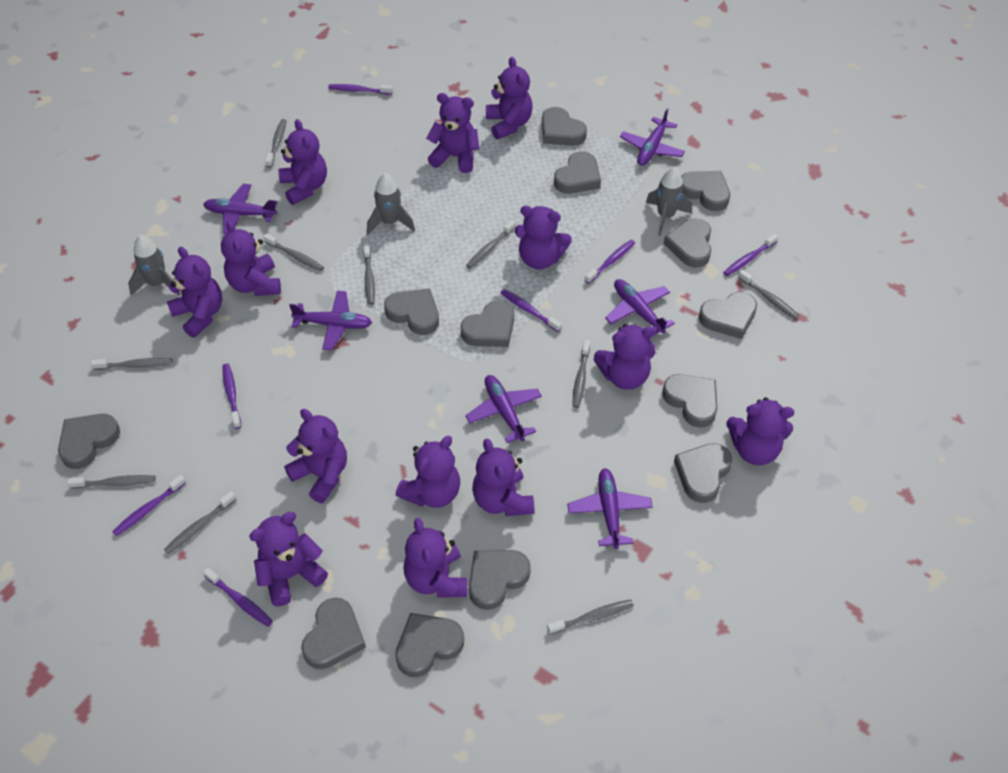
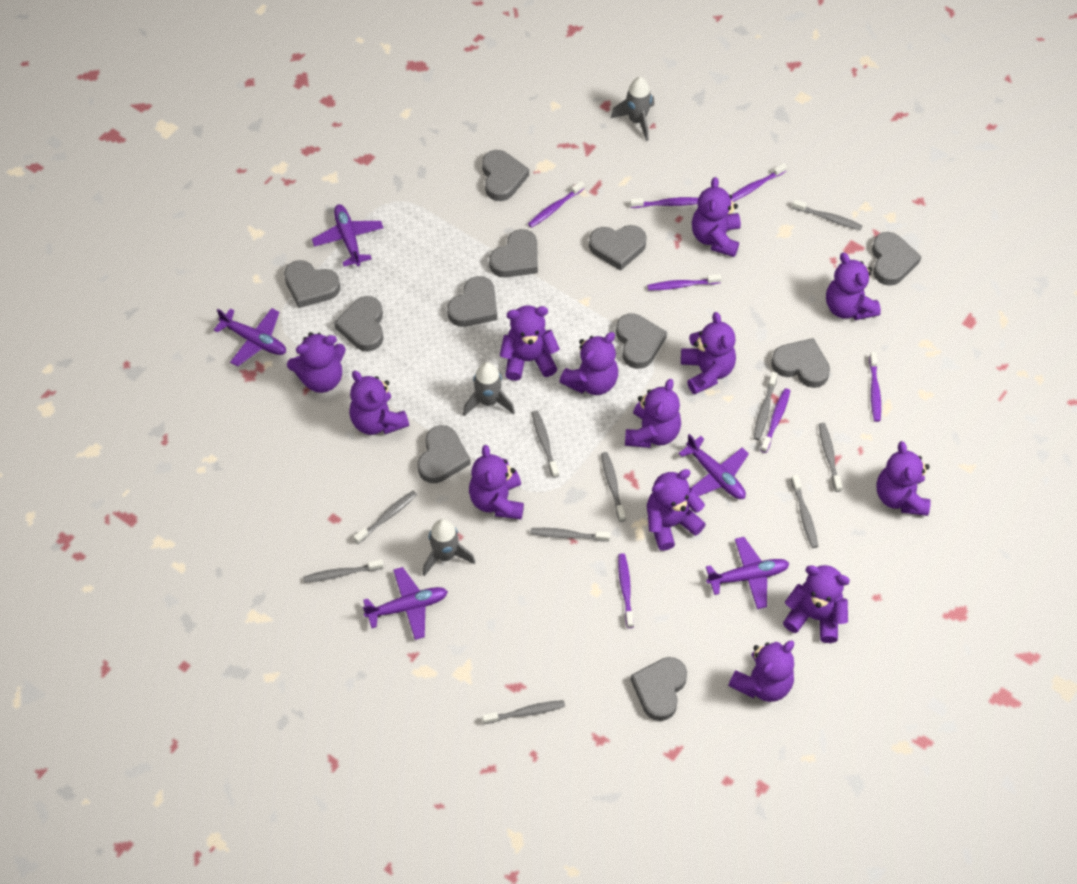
grey heart: [58,414,120,469] [301,598,366,669] [384,288,439,335] [395,613,464,677] [460,300,514,347] [469,550,531,610] [542,107,587,146] [554,151,601,194] [662,374,718,427] [664,218,712,268] [674,443,732,503] [681,171,730,211] [699,292,757,339] = 13 -> [284,260,340,308] [334,296,383,351] [418,425,471,483] [447,276,497,327] [482,150,529,201] [489,229,538,278] [589,225,647,271] [616,313,667,369] [631,657,687,721] [771,338,830,388] [872,232,922,286] = 11
purple plane: [203,184,277,234] [289,291,372,350] [465,375,542,443] [567,468,653,549] [605,279,675,334] [620,108,685,166] = 6 -> [214,308,286,367] [312,204,383,266] [363,567,448,640] [678,434,749,499] [706,537,790,609] = 5

